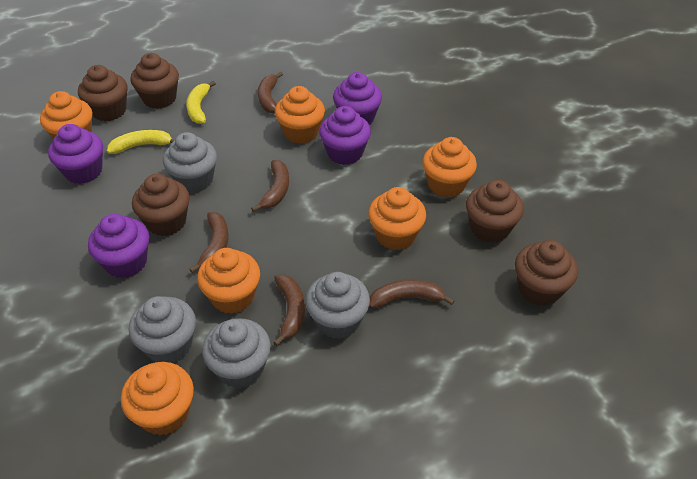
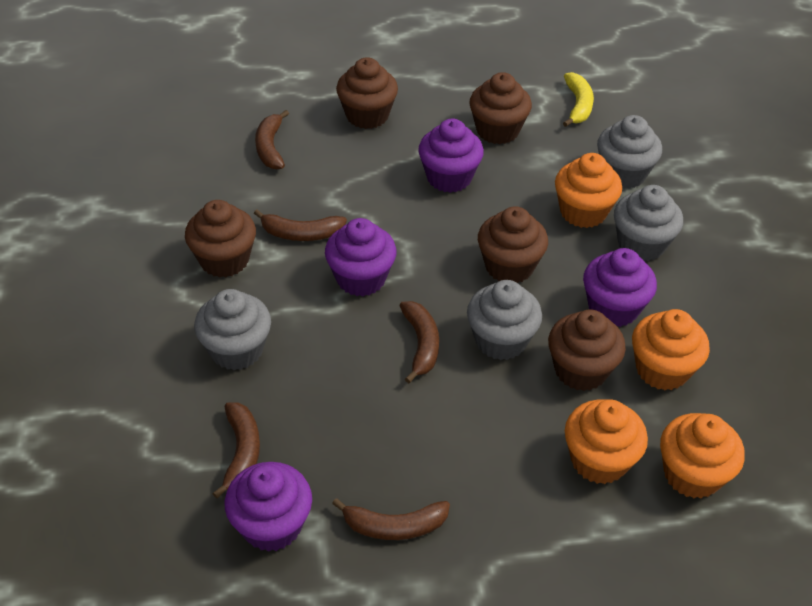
orange cupcake: [40,91,92,140] [121,362,194,435] [197,248,260,314] [275,86,325,144] [368,187,426,250] [422,137,477,197] = 6 -> [555,153,622,228] [565,400,648,484] [632,309,710,390] [660,413,745,498] = 4
yellow banana: [107,130,175,154] [186,81,216,124] = 2 -> [563,72,594,127] = 1

